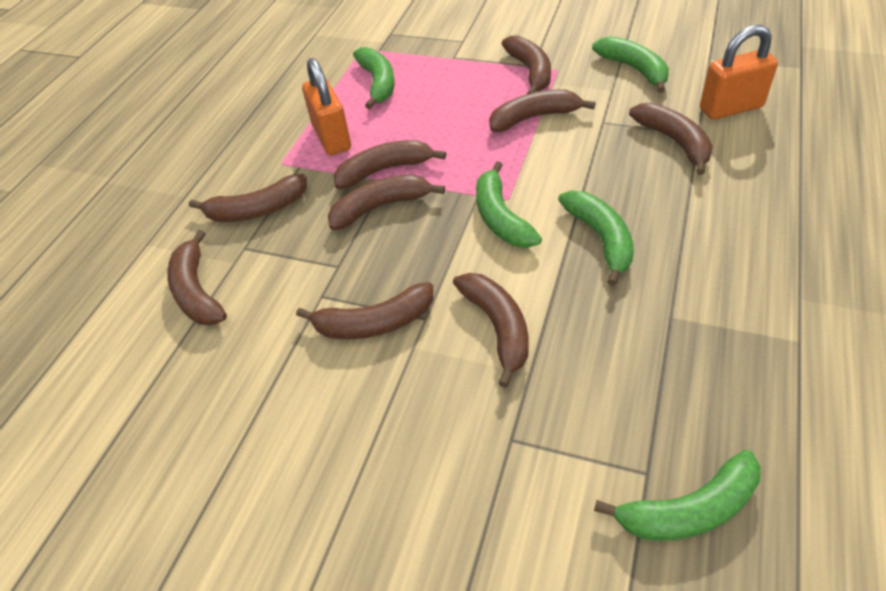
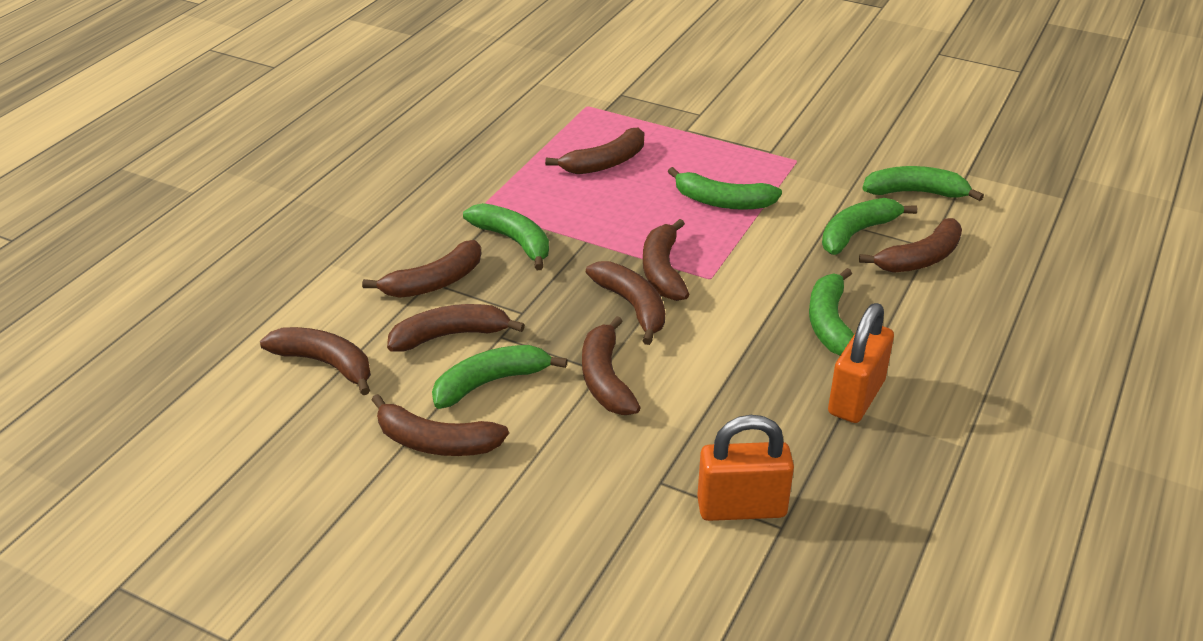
green banana: [353,47,395,109] [476,161,542,248] [558,191,634,286] [592,36,669,93] [594,450,761,541] = 5 -> [432,345,567,409] [463,203,549,270] [668,167,782,210] [809,268,854,355] [822,198,917,255] [862,166,984,201] = 6

